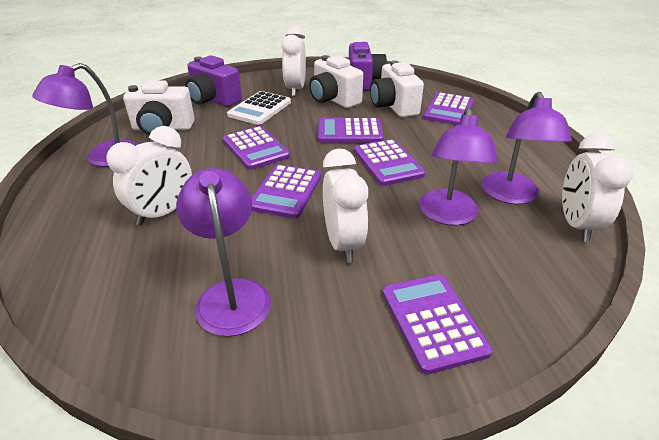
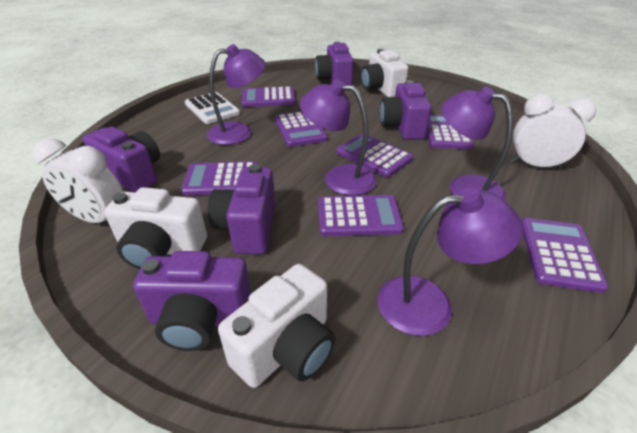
purple calculator: [223,126,290,170] [252,164,321,219] [318,118,384,143] [354,139,425,186] [382,274,493,375] [423,92,474,125] = 6 -> [181,161,259,196] [241,86,295,107] [275,111,328,147] [318,195,404,236] [336,134,413,177] [427,115,474,149] [522,218,608,293] = 7
purple camera: [185,55,242,107] [349,42,387,91] = 2 -> [83,127,160,192] [133,251,251,351] [207,164,275,254] [315,42,354,85] [380,80,431,140] = 5
white clock: [106,126,192,226] [281,26,306,96] [323,148,368,263] [562,133,633,242] = 4 -> [33,138,123,223] [511,94,596,169] = 2

